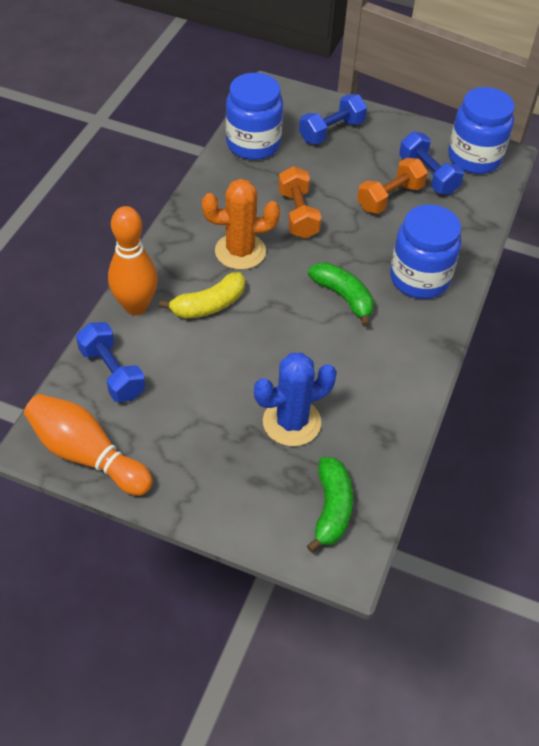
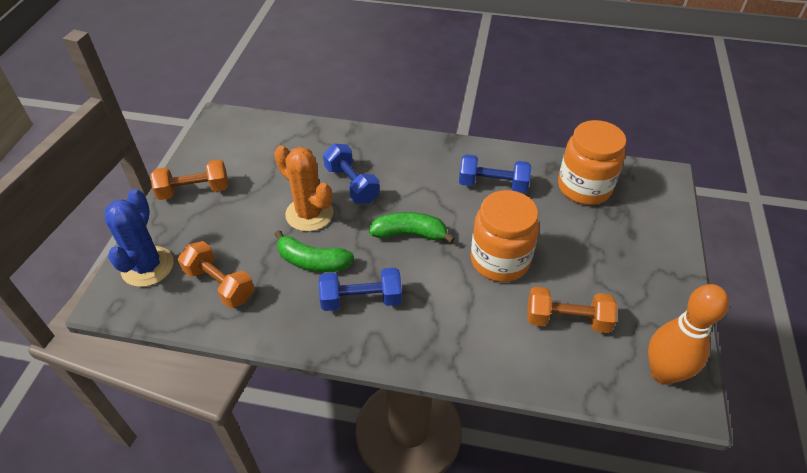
blue jar: [226,73,283,160] [390,205,461,299] [448,87,515,174] = 3 -> none = 0
orange bowling pin: [24,394,153,496] [108,206,158,315] = 2 -> [648,284,729,385] = 1
orange dumbbell: [278,166,321,239] [357,158,428,214] = 2 -> [150,159,228,200] [178,241,255,308] [527,286,617,333] = 3
orange jar: none = 0 -> [470,190,539,282] [558,120,626,205] = 2
yellow banana: [159,272,245,319] = 1 -> none = 0

